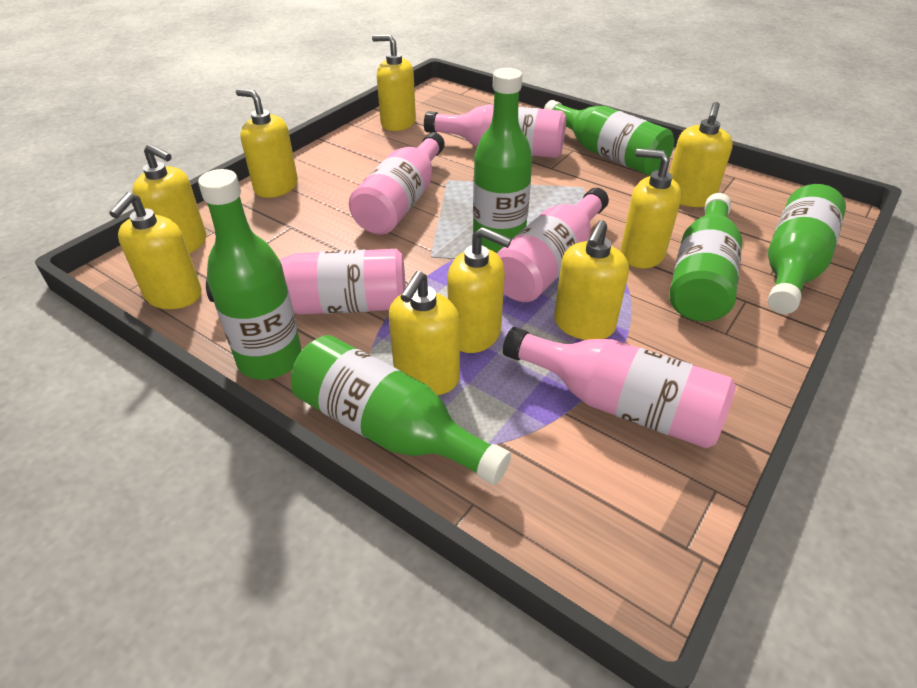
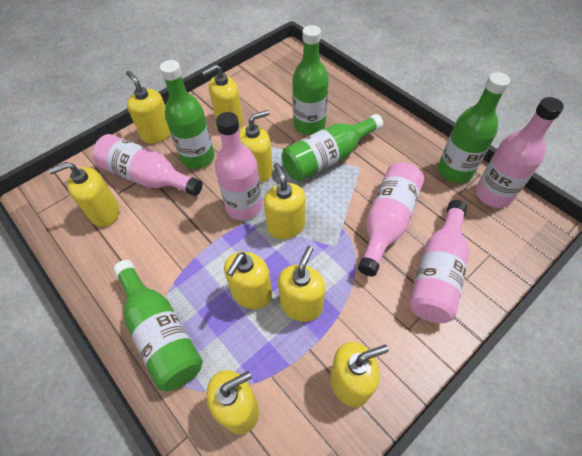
green bottle: [198,169,302,380] [291,335,511,485] [473,68,532,252] [544,100,674,176] [669,193,742,322] [768,184,846,314] = 6 -> [113,260,203,391] [160,60,214,169] [282,114,383,181] [292,25,329,135] [438,72,510,183] = 5

